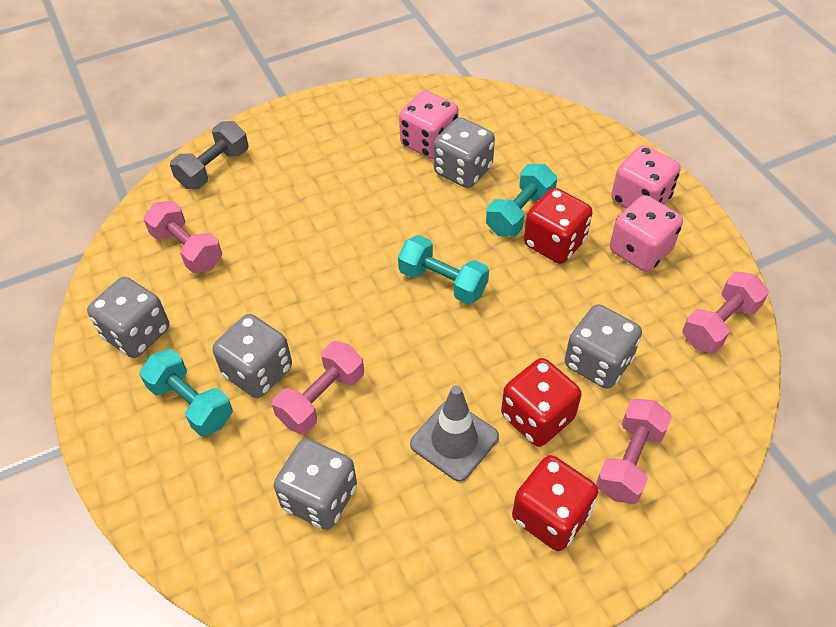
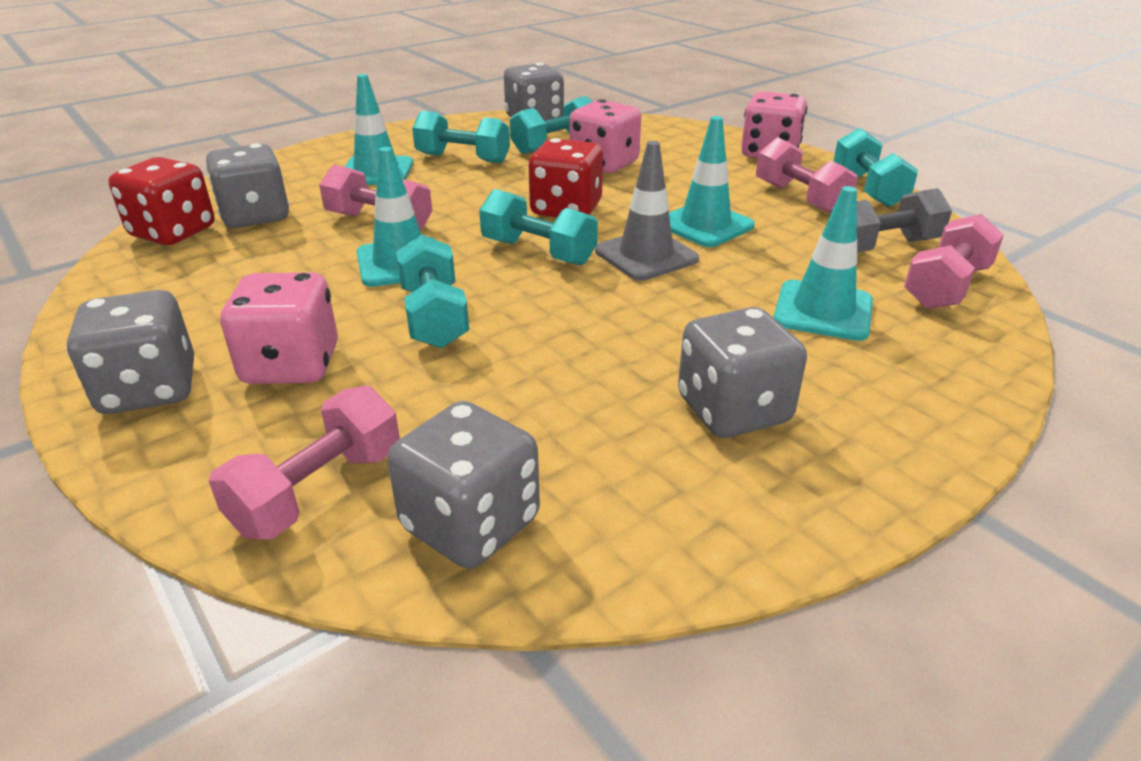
red dice: [501,358,582,447] [512,455,598,551] [524,188,593,264] = 3 -> [108,157,215,245] [528,138,603,217] = 2
turquoise dumbbell: [140,349,233,436] [398,235,489,304] [486,164,557,237] = 3 -> [396,234,469,348] [412,111,510,163] [479,189,598,265] [510,96,592,154] [833,128,918,207] = 5
turquoise traffic cone: none = 0 -> [344,74,413,185] [357,147,434,287] [669,116,755,247] [773,186,873,341] = 4

